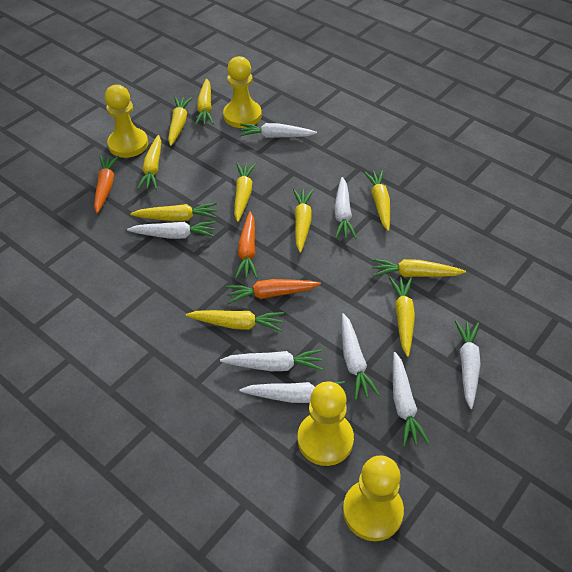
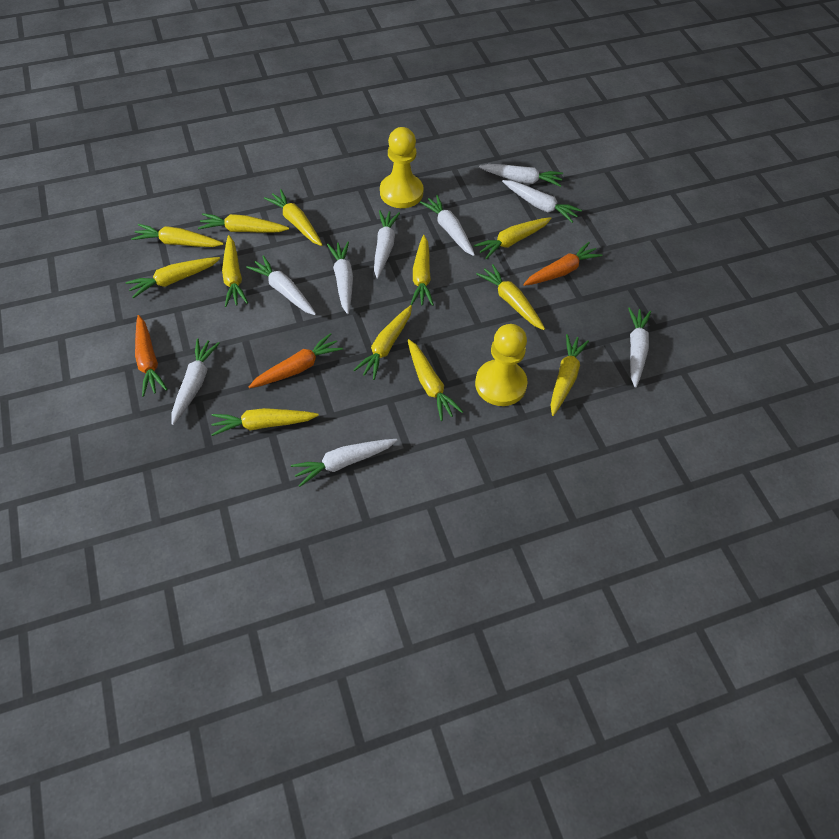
white carrot: [127,221,216,239] [220,349,323,371] [239,123,317,138] [240,381,345,403] [334,177,357,239] [342,313,380,400] [393,352,430,447] [455,321,481,409] = 8 -> [171,338,220,425] [246,255,316,315] [291,439,397,487] [327,242,353,314] [374,210,400,279] [420,195,475,256] [479,164,563,187] [502,180,582,223] [628,307,651,388] = 9
yellow carrot: [130,203,217,221] [137,135,161,190] [168,97,192,146] [186,310,284,331] [195,79,214,125] [234,162,256,222] [293,189,313,253] [364,170,390,231] [372,259,466,277] [389,277,415,357] = 10 -> [126,257,220,298] [131,224,224,247] [198,213,289,233] [211,408,319,436] [222,235,248,307] [264,189,322,246] [353,305,412,380] [408,339,463,421] [411,235,434,306] [474,217,551,259] [476,264,545,330] [551,334,589,416] = 12
yellow pawn: [105,85,148,158] [223,56,262,128] [298,382,354,466] [343,455,404,541] = 4 -> [380,127,424,208] [475,324,528,406] = 2

